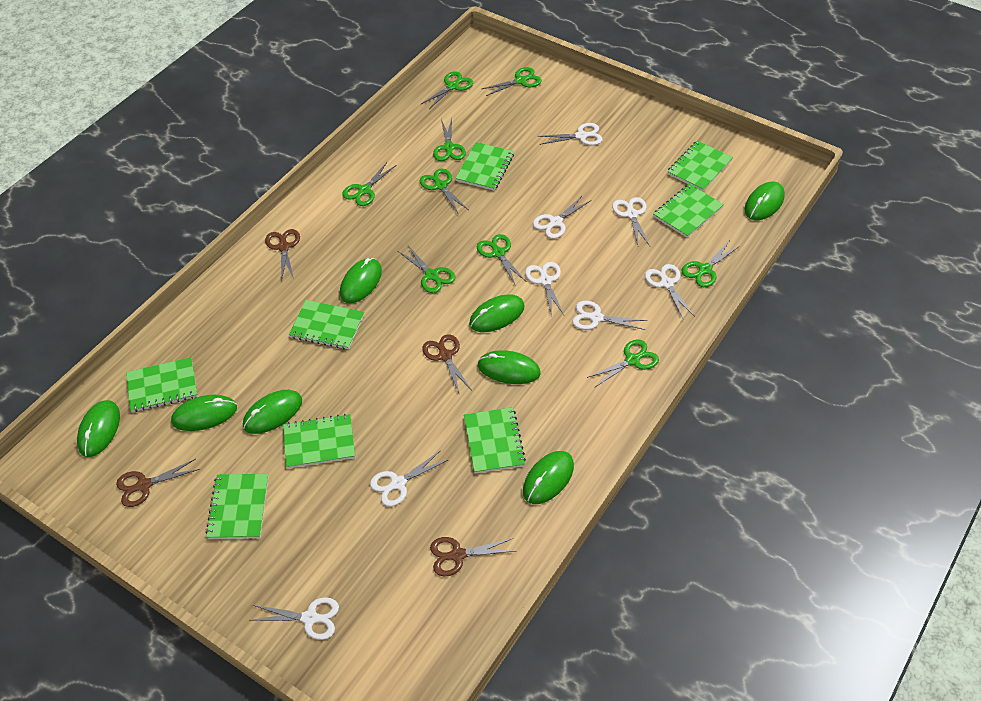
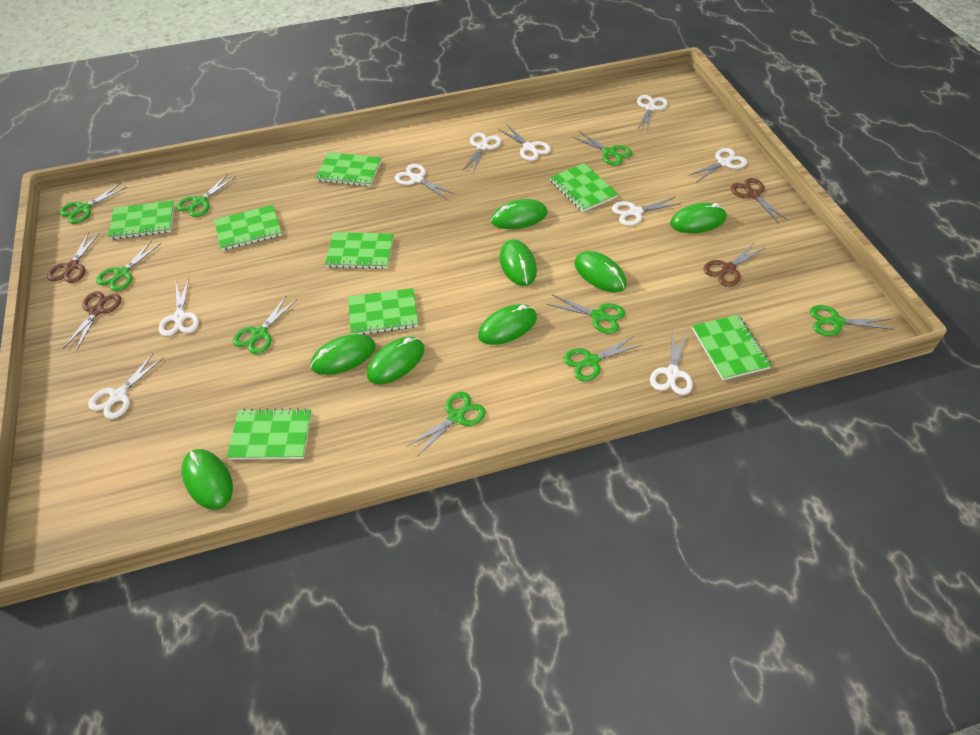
white scissors: [249,597,339,640] [370,450,449,507] [525,262,564,317] [533,195,592,239] [538,123,603,145] [572,301,647,330] [612,197,650,246] [645,264,695,319] = 8 -> [88,354,163,419] [159,278,199,336] [395,164,455,199] [462,133,502,174] [498,125,551,161] [612,197,680,226] [637,95,668,130] [650,329,693,395] [688,148,747,182] = 9

